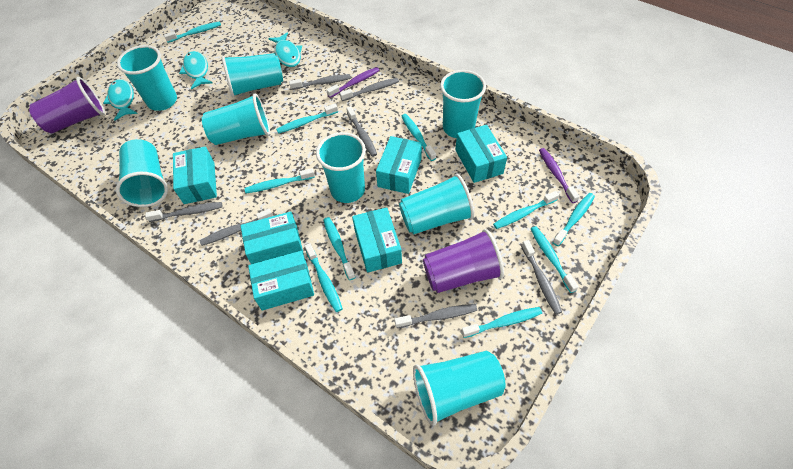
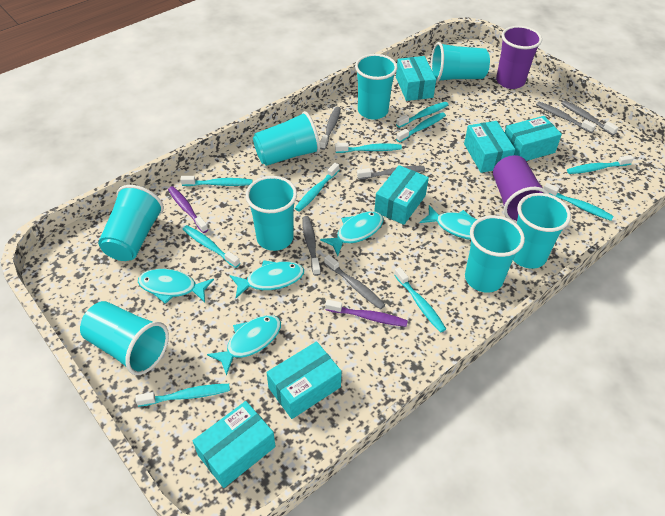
grey toothbrush: [145,202,222,222] [200,209,273,246] [289,74,351,90] [340,78,399,101] [346,106,377,157] [394,304,477,328] [521,240,562,314] = 7 -> [302,216,321,276] [320,107,341,150] [324,254,385,309] [357,166,425,180] [536,102,596,133] [561,100,619,135] = 6
turquoise fish: [103,79,138,121] [179,51,212,90] [268,32,302,67] = 3 -> [138,269,214,304] [207,315,281,376] [230,260,304,298] [320,211,383,256] [420,205,477,240] = 5

